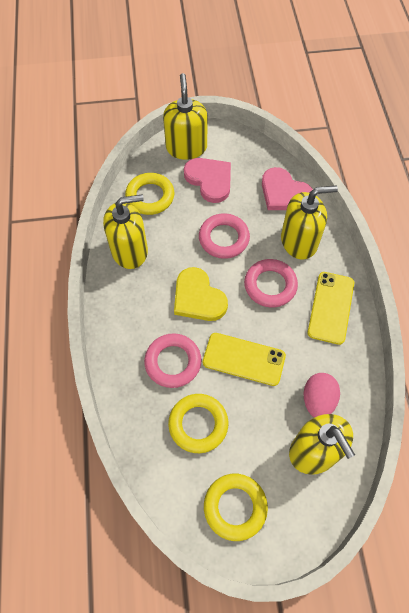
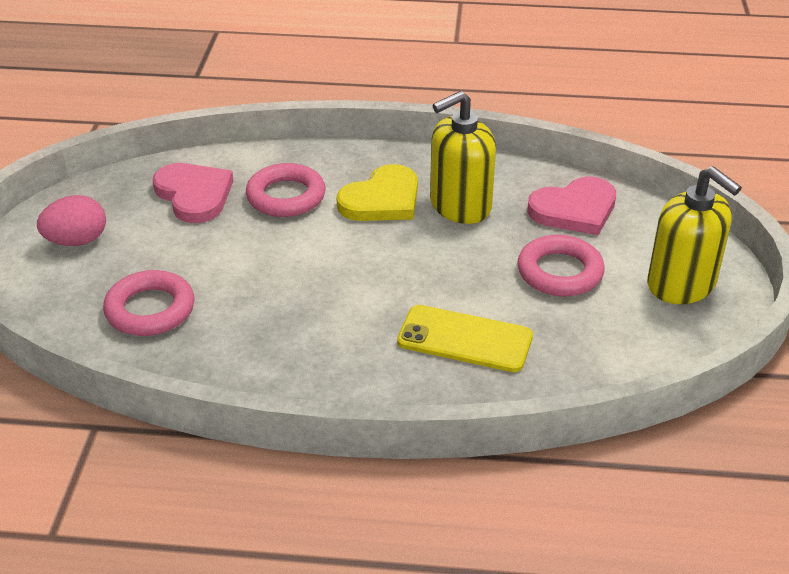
yellow phone: [203,333,286,386] [308,272,354,345] = 2 -> [397,305,533,372] = 1
yellow ring: [125,173,175,215] [168,394,228,453] [204,474,268,541] = 3 -> none = 0
yellow soap dispenser: [103,194,148,269] [163,73,207,160] [281,185,338,260] [289,414,355,475] = 4 -> [430,91,496,224] [647,166,742,304] = 2

